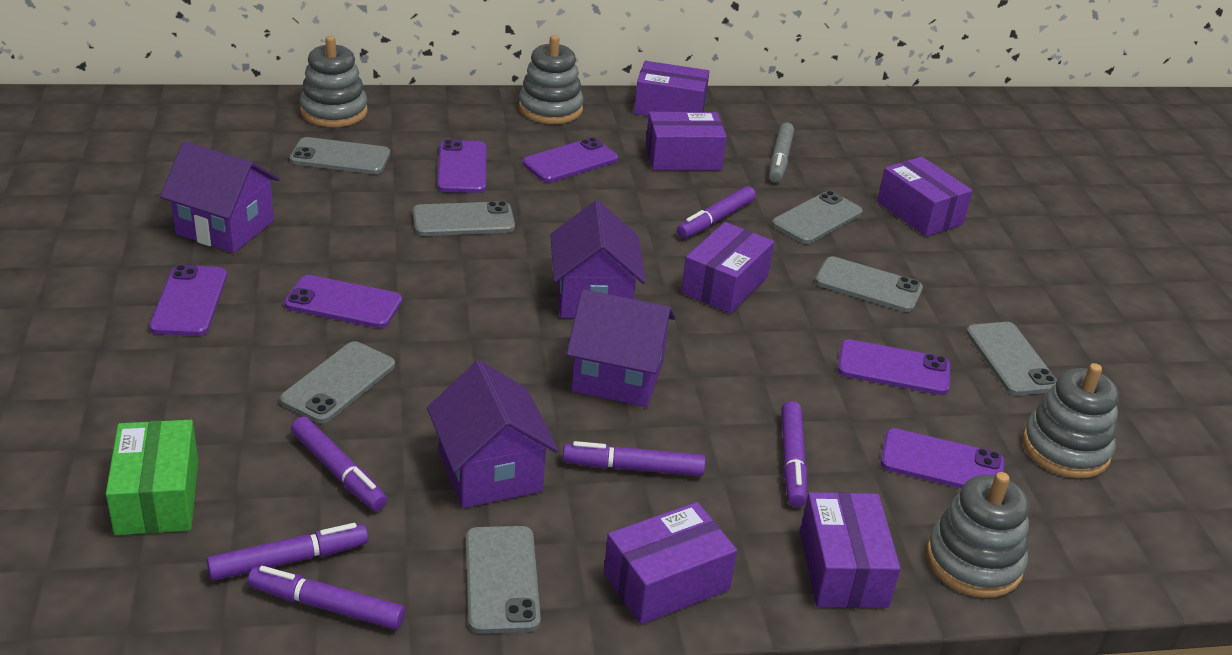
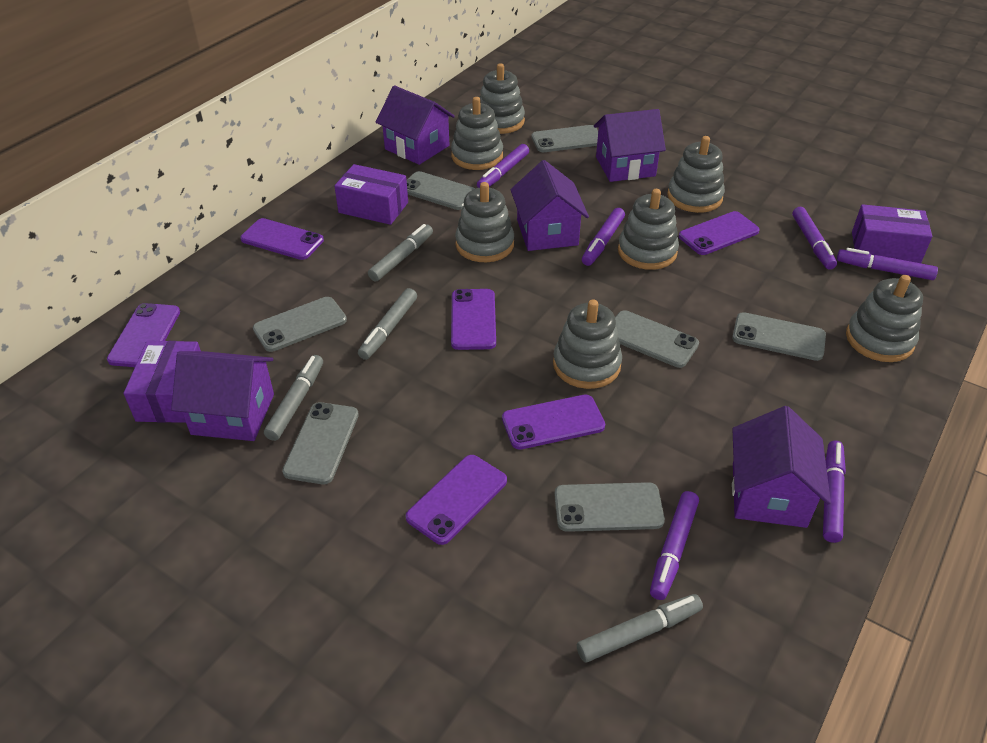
green box: [106,420,198,535] = 1 -> none = 0
grey marker: [769,122,794,182] = 1 -> [264,355,323,441] [358,288,417,360] [368,224,433,282] [577,594,703,662] = 4
grey stacking toy: [300,36,368,127] [519,35,584,124] [926,472,1029,598] [1022,363,1119,478] = 4 -> [451,97,503,170] [455,182,514,262] [479,63,525,134] [553,299,622,389] [618,189,679,270] [667,136,725,213] [846,275,923,362] = 7
purple box: [604,502,737,624] [634,61,709,116] [646,112,727,170] [681,222,774,313] [800,492,901,608] [877,156,973,237] = 6 -> [124,341,201,423] [334,164,408,225] [852,204,932,263] = 3
purple house: [160,142,280,253] [427,361,558,508] [550,201,646,318] [566,289,676,407] = 4 -> [171,351,274,441] [376,86,455,165] [511,160,589,251] [594,109,666,182] [732,406,831,528] = 5

